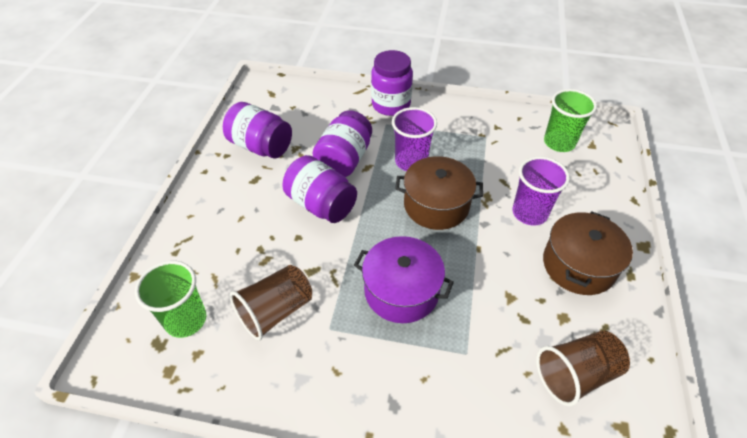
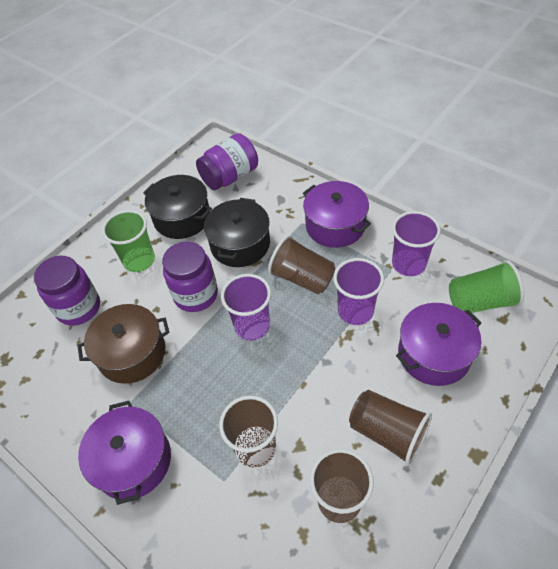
black pot: none = 0 -> [143,175,212,239] [204,198,270,267] = 2
brown cup: [230,265,312,341] [536,330,630,406] = 2 -> [219,395,278,468] [268,235,335,294] [310,449,374,523] [349,390,432,465] = 4
brown pot: [395,156,483,230] [543,211,633,295] = 2 -> [77,304,170,384] = 1
purple cup: [392,107,437,171] [513,156,570,225] = 2 -> [221,274,271,341] [333,258,384,325] [392,211,441,276] = 3
purple jar: [223,102,292,158] [283,155,357,223] [313,110,372,177] [371,50,413,116] = 4 -> [34,256,100,326] [162,241,218,312] [196,133,258,190] = 3
purple pot: [354,236,454,323] = 1 -> [78,401,171,505] [303,181,371,248] [396,303,481,386] = 3

